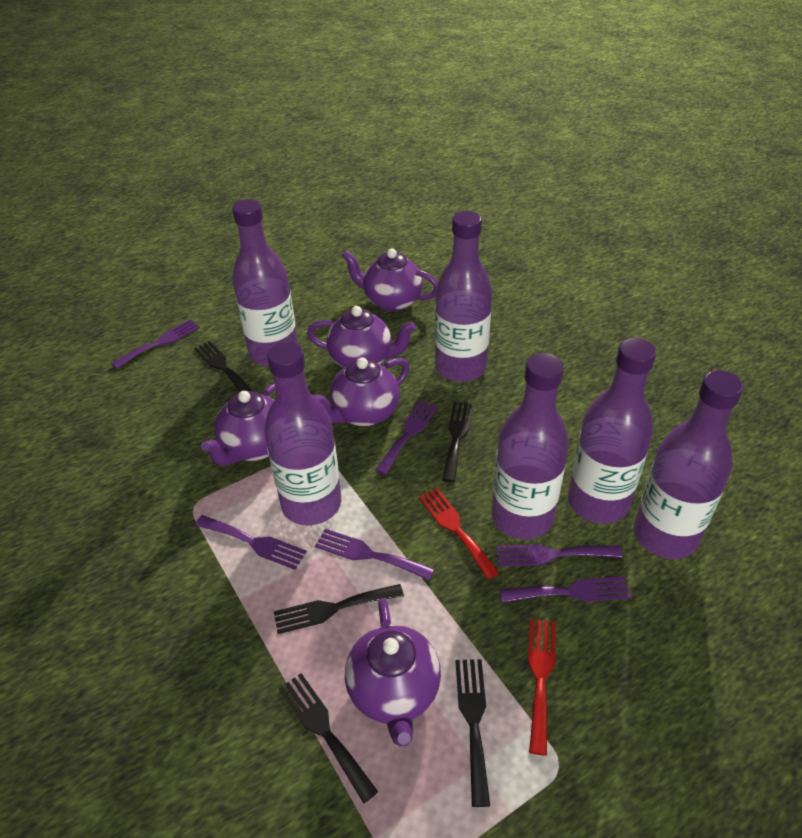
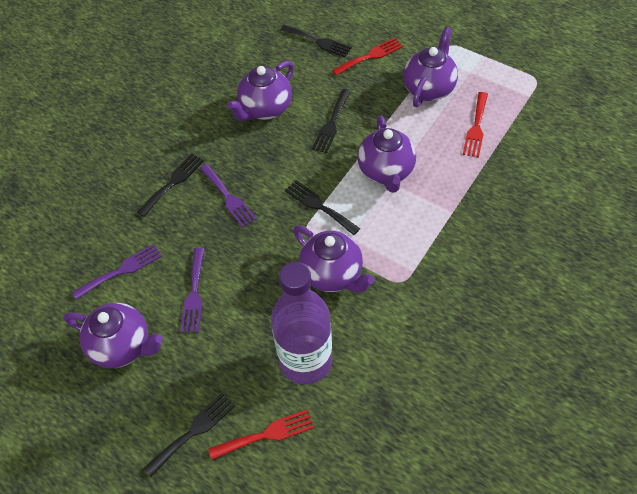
purple bottle: [232,199,298,366] [264,342,341,525] [435,211,492,382] [492,353,569,540] [568,338,656,524] [634,370,744,559] = 6 -> [271,262,332,385] = 1
purple fork: [111,319,200,369] [195,515,307,570] [315,529,434,581] [375,400,438,475] [496,544,622,567] [500,576,631,603] = 6 -> [72,244,162,300] [180,248,205,332] [199,164,257,228] = 3
red fork: [419,488,499,579] [528,619,556,756] = 2 -> [208,409,314,460] [332,38,403,76] [463,92,488,158] = 3

